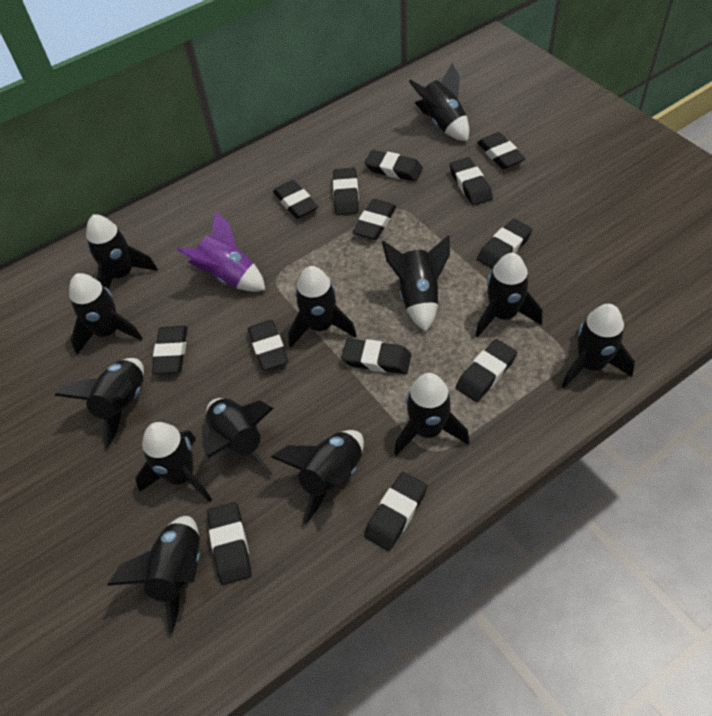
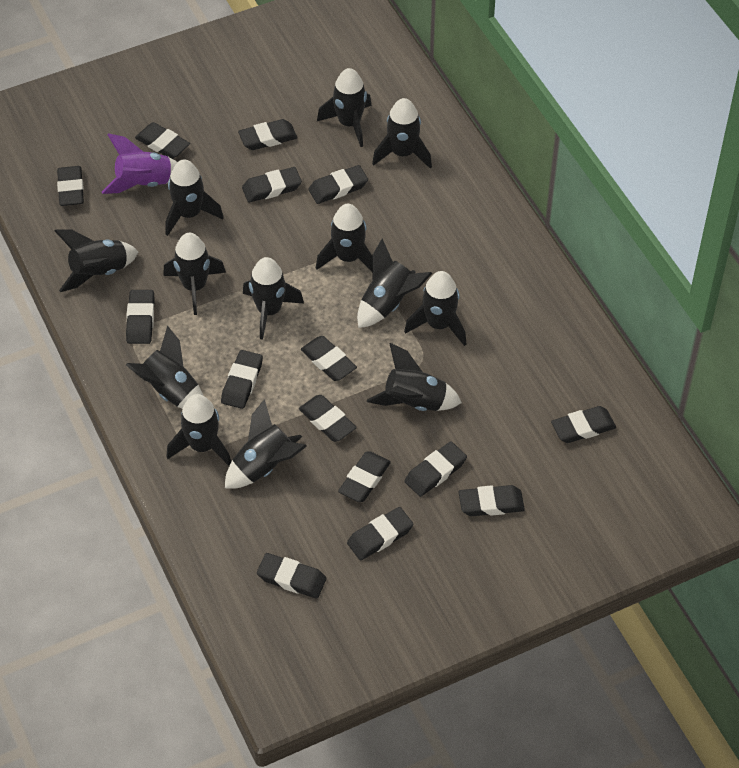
black eraser: [152,326,187,374] [207,502,252,585] [248,320,288,370] [273,180,318,219] [333,168,359,215] [341,338,411,374] [353,199,396,240] [364,472,427,551] [365,150,423,182] [450,157,493,206] [456,339,517,402] [477,132,525,169] [477,219,532,269] = 13 -> [57,166,84,206] [126,290,155,344] [135,122,190,159] [221,350,263,409] [238,119,297,150] [242,167,302,202] [257,553,327,598] [299,395,357,442] [301,336,357,381] [308,165,368,204] [338,451,391,502] [347,507,414,560] [404,441,467,497] [459,485,525,516] [551,406,616,443] = 15

